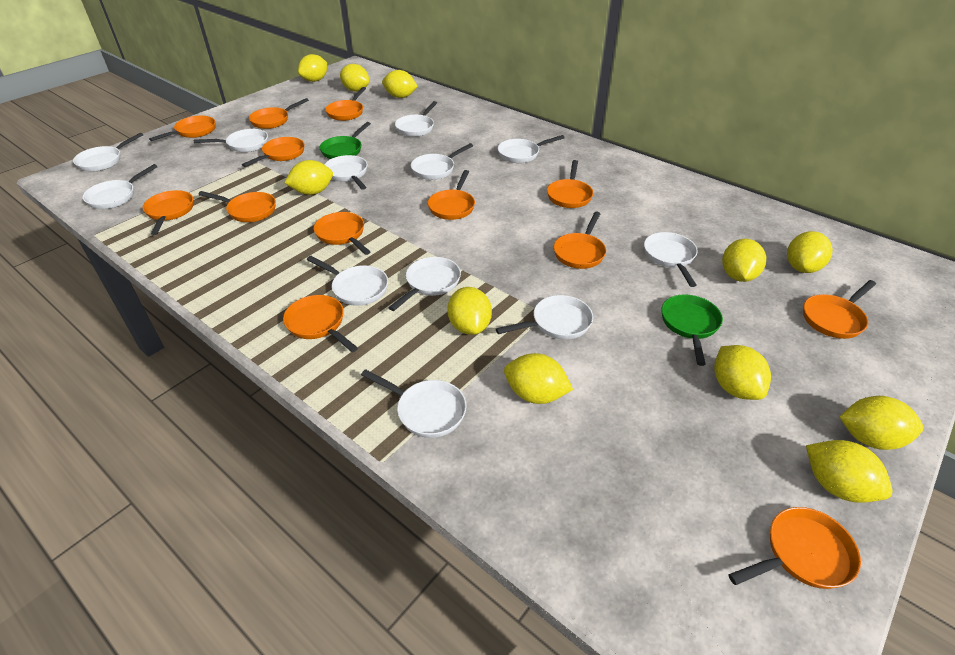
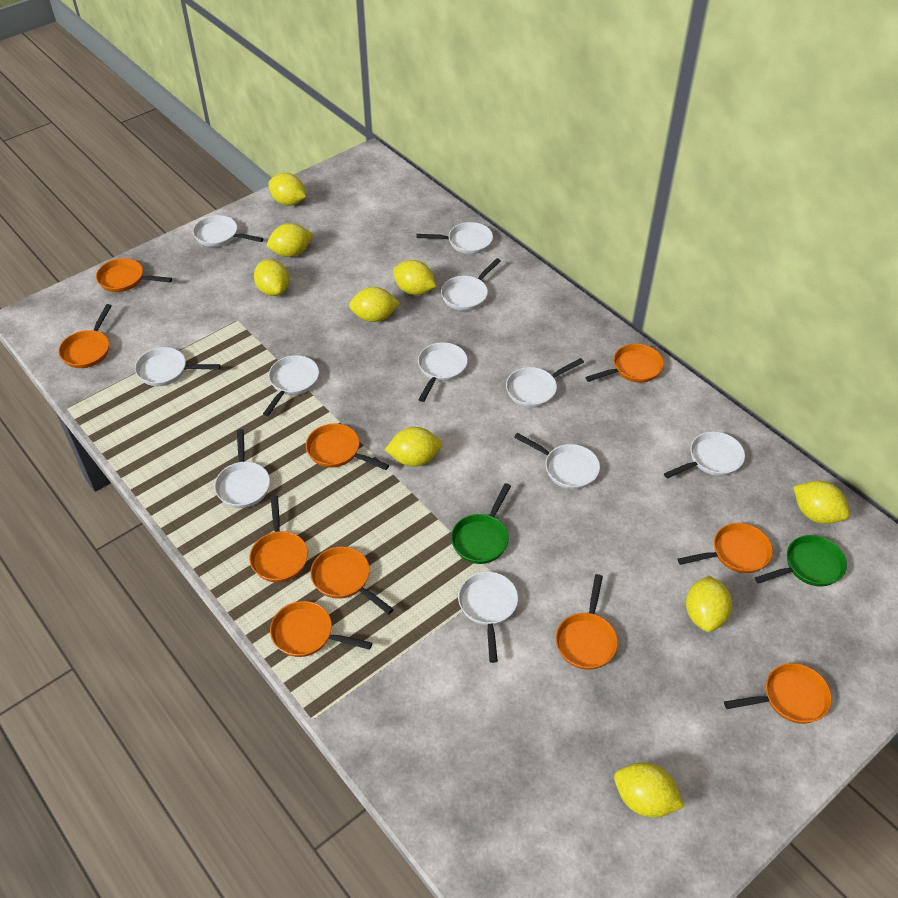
orange pan: [143,190,193,235] [149,116,215,141] [198,191,276,222] [242,137,304,167] [249,98,309,129] [283,295,358,352] [314,212,370,255] [325,87,366,121] [428,170,475,220] [547,160,593,208] [554,212,606,269] [728,507,861,589] [803,280,876,339] = 13 -> [59,304,112,368] [96,258,172,292] [249,496,308,582] [270,601,372,657] [306,424,389,470] [310,546,394,614] [556,574,618,670] [585,344,664,383] [678,523,773,573] [724,663,832,724] = 10
white pan: [73,133,143,172] [83,164,158,209] [194,129,268,152] [307,256,388,306] [324,155,368,190] [361,369,467,438] [389,257,461,311] [395,101,437,137] [411,143,473,180] [496,295,593,340] [498,135,565,163] [644,232,698,287] = 12 -> [135,347,221,386] [193,215,264,247] [214,429,270,508] [263,355,319,416] [416,222,493,254] [418,342,468,402] [441,258,501,311] [458,572,518,663] [506,358,584,408] [514,433,600,489] [664,432,745,479] = 11
yellow lemon: [284,160,333,195] [298,54,327,82] [340,64,369,92] [382,70,418,98] [447,287,492,335] [504,353,573,404] [714,345,771,400] [722,239,766,282] [787,231,833,273] [806,440,892,503] [840,396,924,450] = 11 -> [254,259,289,296] [267,223,313,257] [269,173,306,206] [349,287,400,322] [385,427,442,467] [393,260,436,295] [614,762,684,818] [686,576,732,632] [793,480,850,524] = 9

